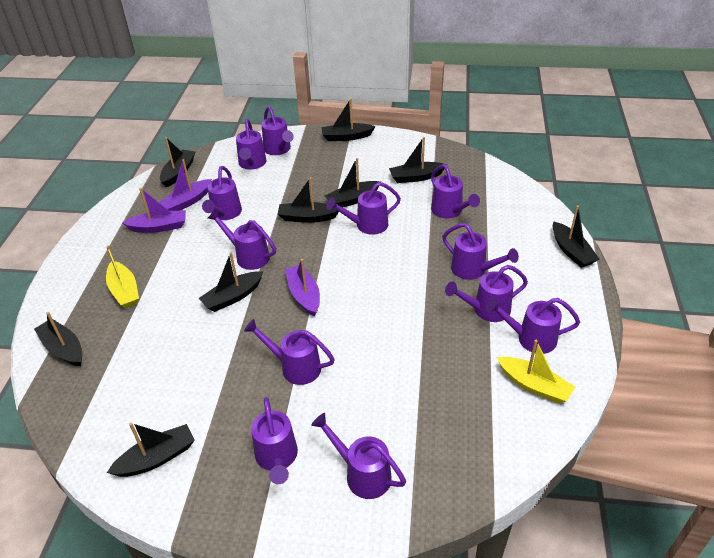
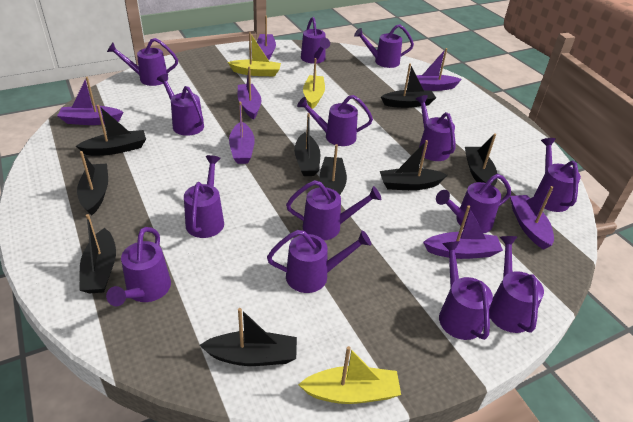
purple boat: [123,188,186,233] [159,159,212,211] [285,259,320,317] = 3 -> [57,77,123,125] [229,101,255,164] [238,67,261,120] [257,16,276,60] [416,48,462,91] [423,205,503,259] [510,186,554,250] = 7
purple watering can: [202,166,242,220] [208,209,276,270] [236,119,267,170] [244,319,335,385] [251,397,298,484] [262,106,294,155] [311,413,406,499] [326,182,401,235] [431,164,480,218] [442,223,519,280] [445,265,528,322] [486,298,580,354] = 12 -> [106,227,171,306] [107,38,178,86] [157,74,204,136] [184,155,224,238] [267,230,371,293] [286,180,381,240] [297,95,373,146] [301,17,330,63] [354,24,414,68] [416,95,455,161] [436,174,511,233] [439,241,493,340] [489,236,544,333] [534,138,581,212] = 14
yellow boat: [106,246,139,308] [497,340,575,403] = 2 -> [228,32,281,76] [298,346,401,404] [303,58,325,109] = 3

